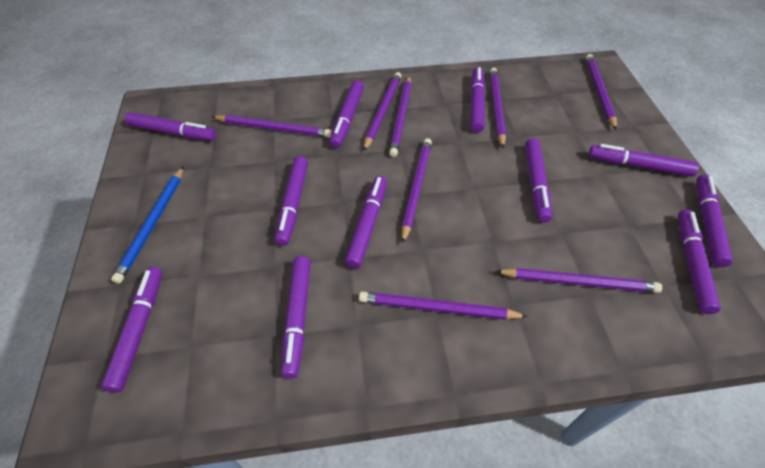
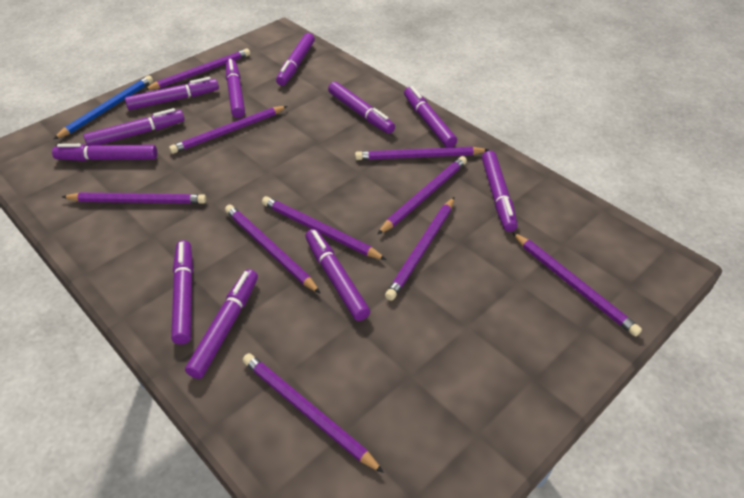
purple pencil: [212,115,332,137] [359,291,528,320] [364,72,401,151] [389,75,412,157] [402,138,432,244] [490,68,506,148] [495,268,662,293] [586,54,617,130] = 8 -> [62,193,206,204] [144,48,250,90] [169,106,287,154] [225,204,321,294] [242,353,384,473] [262,196,387,260] [355,147,489,160] [377,156,467,235] [385,197,454,301] [512,232,642,336] = 10

